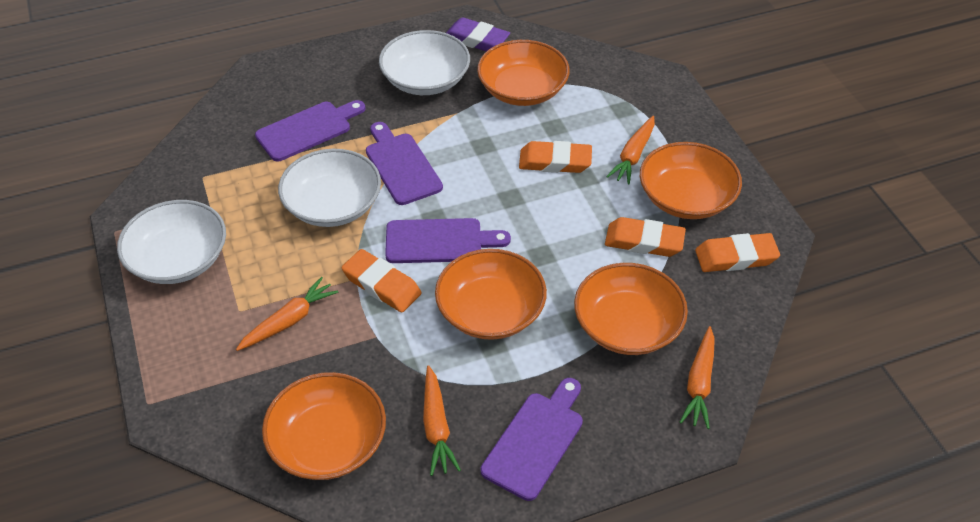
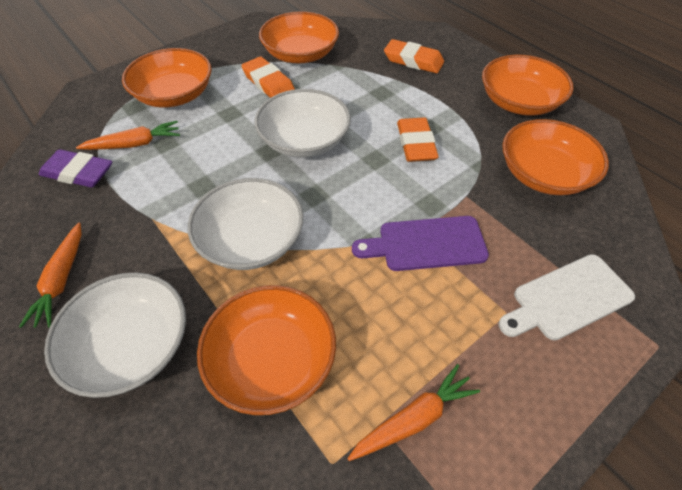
orange carrot: [236,277,338,351] [423,365,461,476] [606,116,655,185] [680,326,715,429] = 4 -> [19,222,82,328] [76,121,180,150] [347,364,480,461] = 3
orange eraser: [341,249,421,312] [519,141,592,173] [605,217,686,257] [695,233,780,272] = 4 -> [241,56,295,98] [384,39,444,73] [397,117,439,162] = 3
purple cutting board: [255,100,365,161] [366,122,443,205] [385,218,511,263] [481,378,583,501] = 4 -> [352,216,489,271] = 1
white cutting board: none = 0 -> [499,254,635,340] = 1

